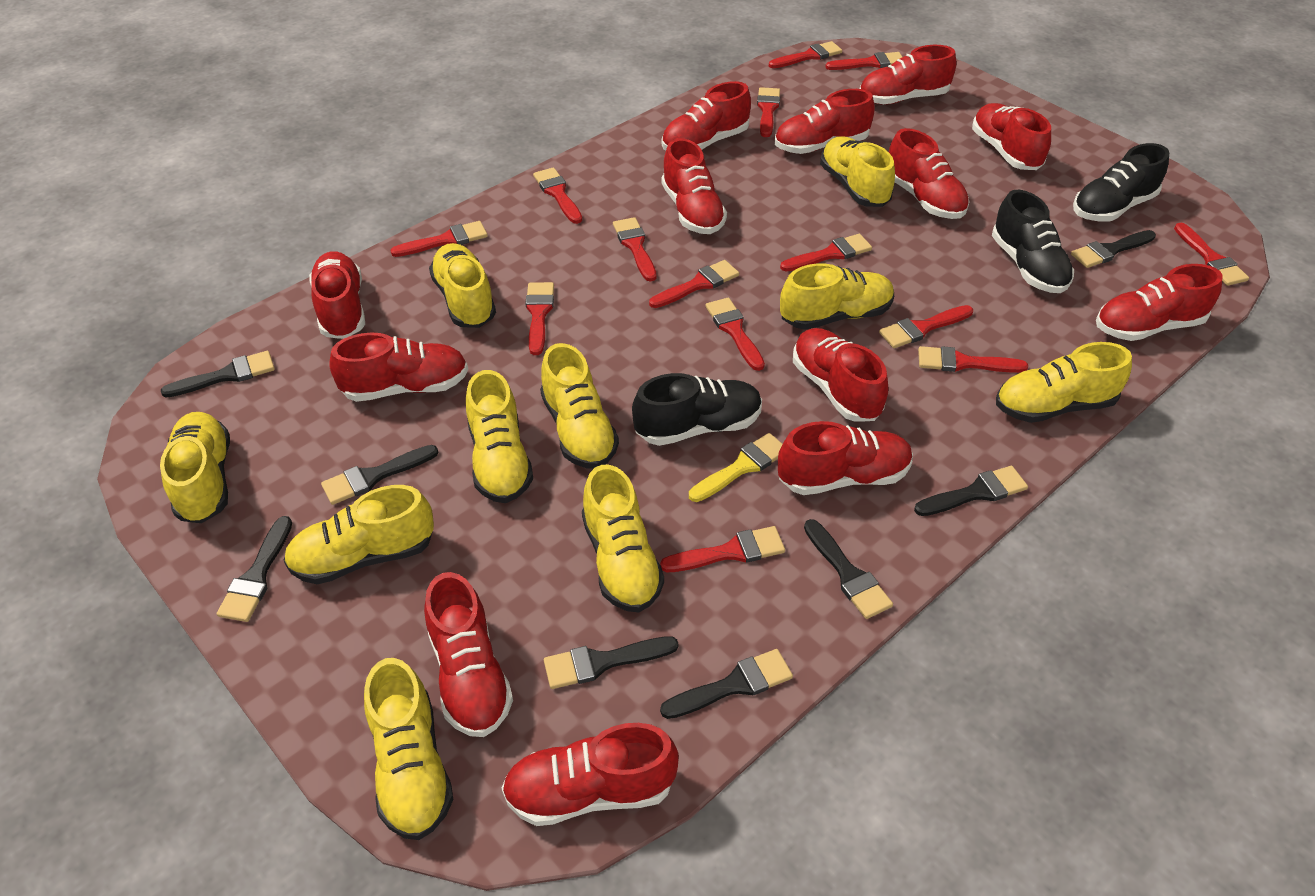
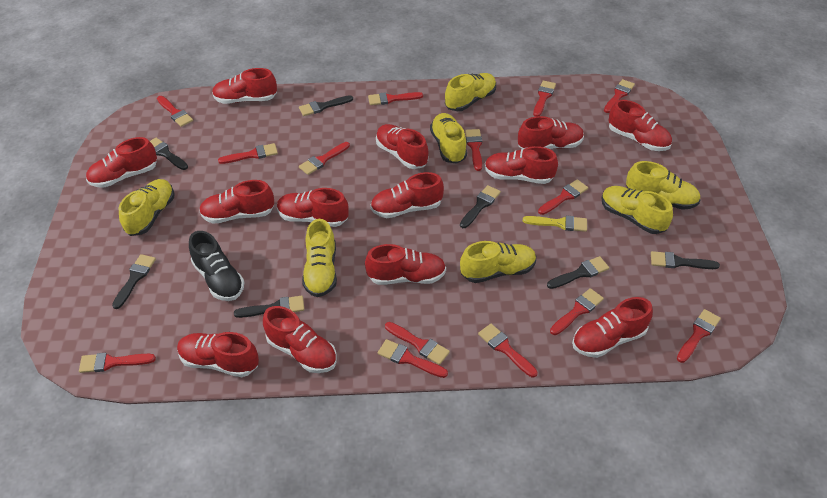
black brush: [161,351,275,398] [217,516,292,622] [321,445,438,505] [544,636,679,689] [660,649,793,719] [804,519,893,619] [914,466,1028,516] [1071,230,1156,268] = 8 -> [112,254,156,309] [150,138,188,170] [234,296,304,318] [299,95,353,116] [460,185,501,228] [547,256,609,289] [651,251,720,269] = 7
black shoe: [632,373,762,446] [992,190,1074,293] [1073,143,1169,222] = 3 -> [189,231,244,301] = 1
yellow shoe: [160,412,230,523] [284,485,434,584] [364,658,453,840] [429,243,496,328] [466,370,533,503] [540,343,619,469] [582,465,664,612] [780,263,894,330] [820,136,895,207] [996,342,1132,423] = 10 -> [119,179,174,236] [302,219,337,297] [430,113,467,164] [445,73,496,111] [460,241,536,283] [602,186,673,234] [626,161,701,210] = 7

